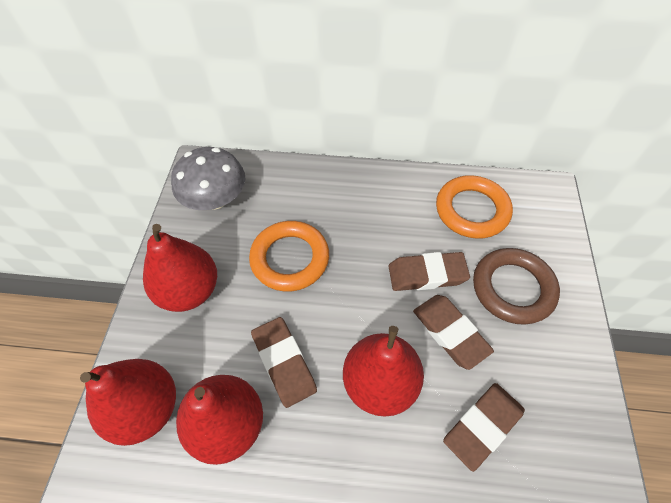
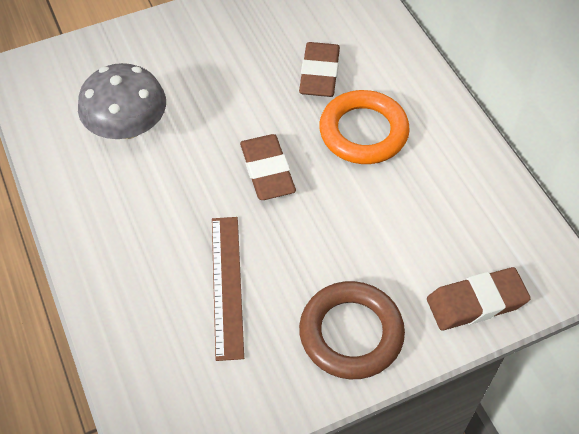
brown eraser: [251,317,317,408] [389,252,470,291] [413,295,494,370] [443,383,525,472] = 4 -> [240,134,296,200] [299,42,340,97] [427,267,531,330] = 3
brown ruler: none = 0 -> [212,217,244,361] = 1
orange ring: [249,221,329,291] [436,175,513,239] = 2 -> [319,90,410,164] = 1
red pear: [80,359,176,446] [143,224,217,312] [176,375,263,465] [343,326,424,417] = 4 -> none = 0

